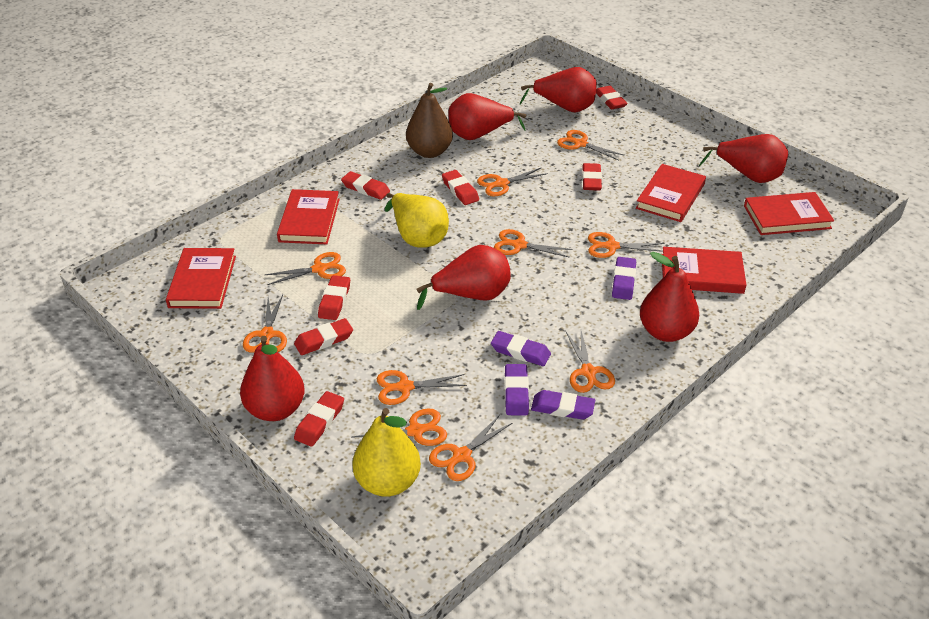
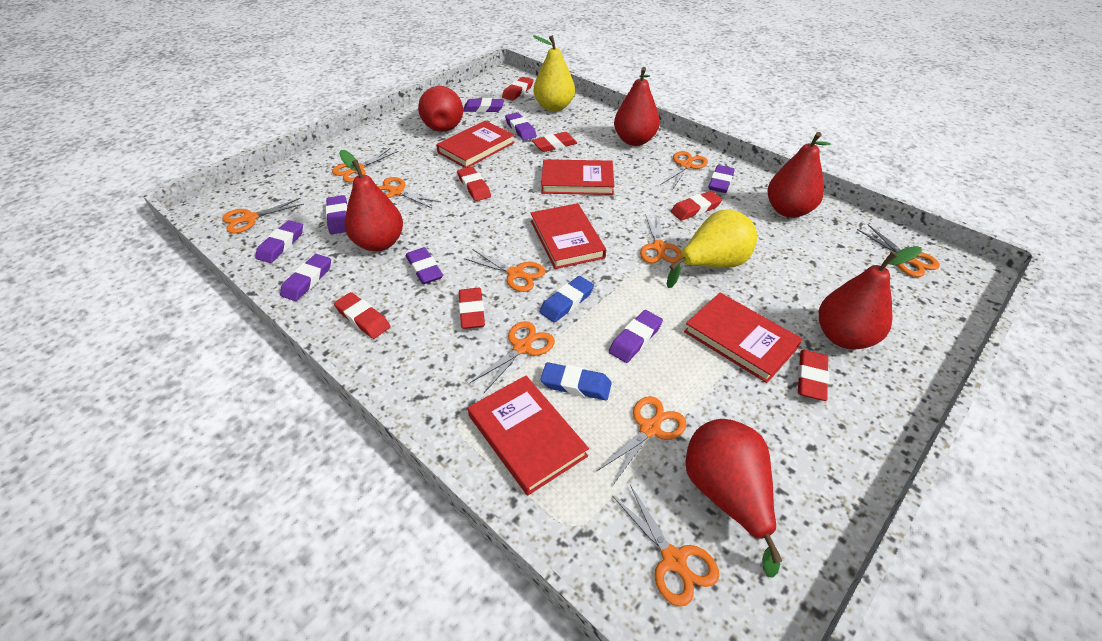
blue eraser: none = 0 -> [540,276,594,323] [540,362,612,400] = 2
brown pear: [406,83,453,158] = 1 -> none = 0
purple eraser: [491,331,551,366] [505,364,529,416] [531,390,595,420] [612,257,636,300] = 4 -> [256,220,303,263] [280,254,331,301] [326,195,347,234] [406,247,443,284] [463,98,504,112] [505,112,537,140] [609,310,663,363] [708,165,735,193] = 8

